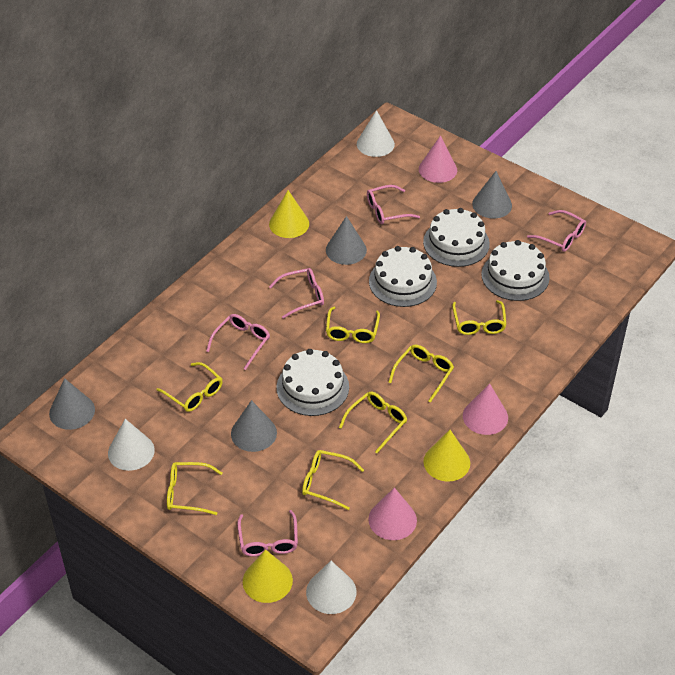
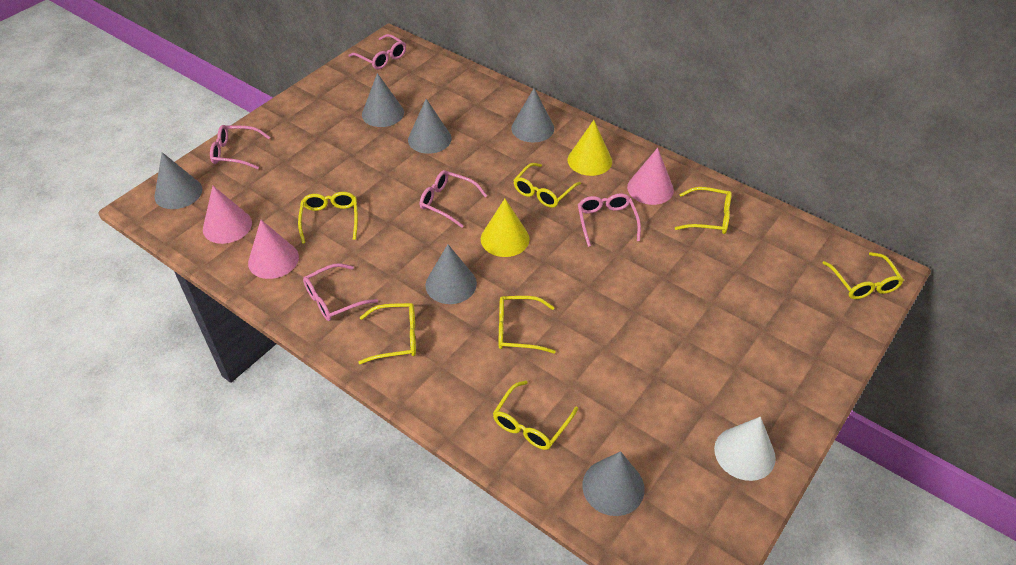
grey cone: [49,378,95,430] [231,400,277,452] [326,216,367,265] [472,171,512,218] = 4 -> [154,152,202,209] [362,73,404,127] [408,99,452,154] [425,244,477,304] [511,88,554,143] [582,451,645,516] = 6
white cake: [277,349,349,416] [369,246,437,307] [423,208,490,267] [481,240,550,301] = 4 -> none = 0
white cone: [108,419,155,471] [306,561,356,614] [357,110,395,157] = 3 -> [714,417,776,481] = 1
yellow cone: [243,549,293,603] [269,190,309,238] [423,430,470,482] = 3 -> [481,199,530,257] [568,120,612,176] = 2

